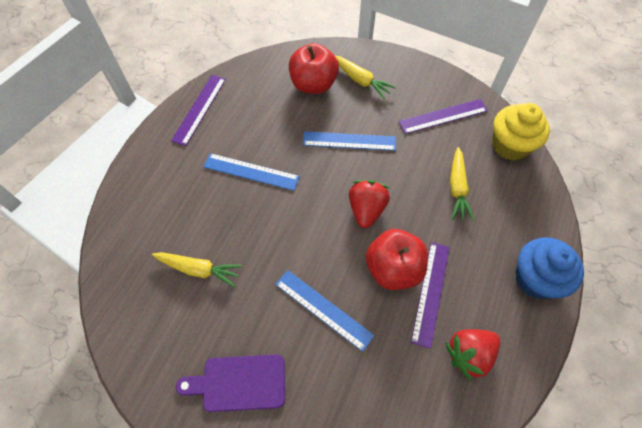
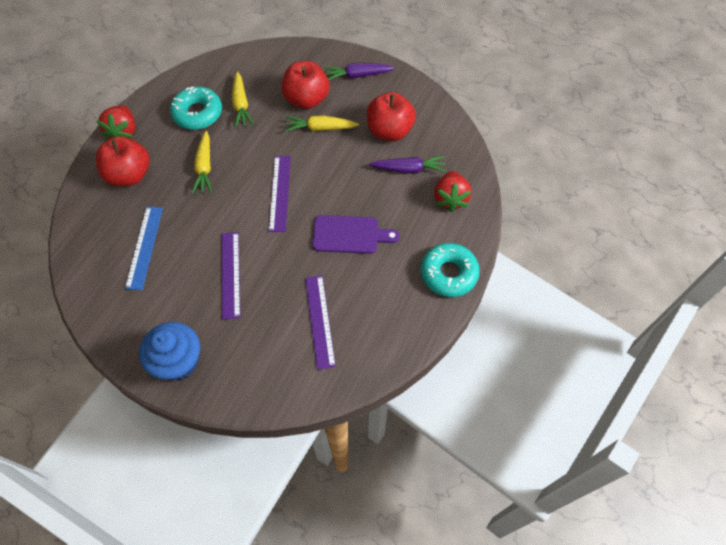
blue ruler: [204,153,300,191] [275,270,375,352] [303,131,396,151] = 3 -> [125,207,163,290] = 1
purple carrot: none = 0 -> [324,63,395,80] [369,156,446,173] = 2
red apple: [289,43,339,94] [366,229,428,290] = 2 -> [96,136,150,186] [281,61,330,109] [367,92,416,141] = 3
turquoise donut: none = 0 -> [170,86,222,130] [421,243,480,297] = 2
yellow cupcake: [492,103,550,161] = 1 -> none = 0

